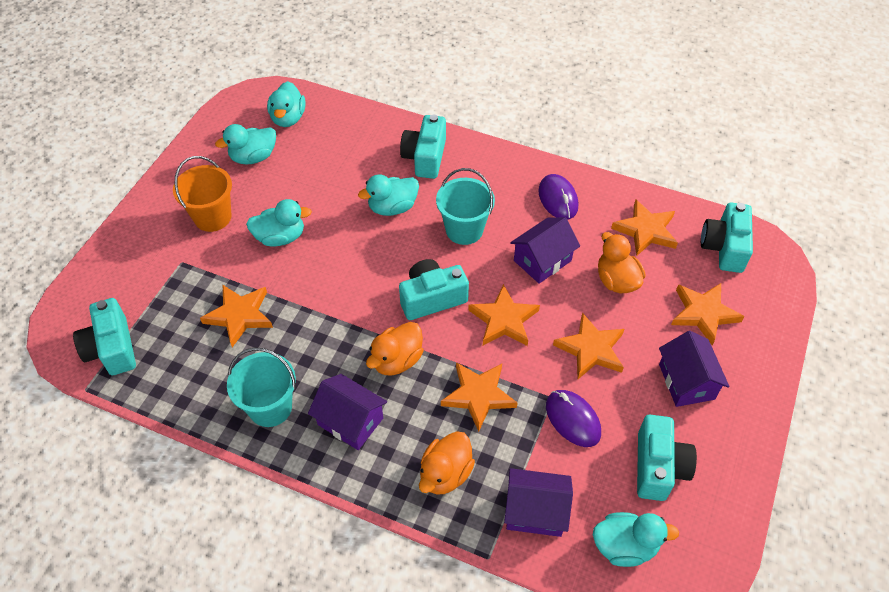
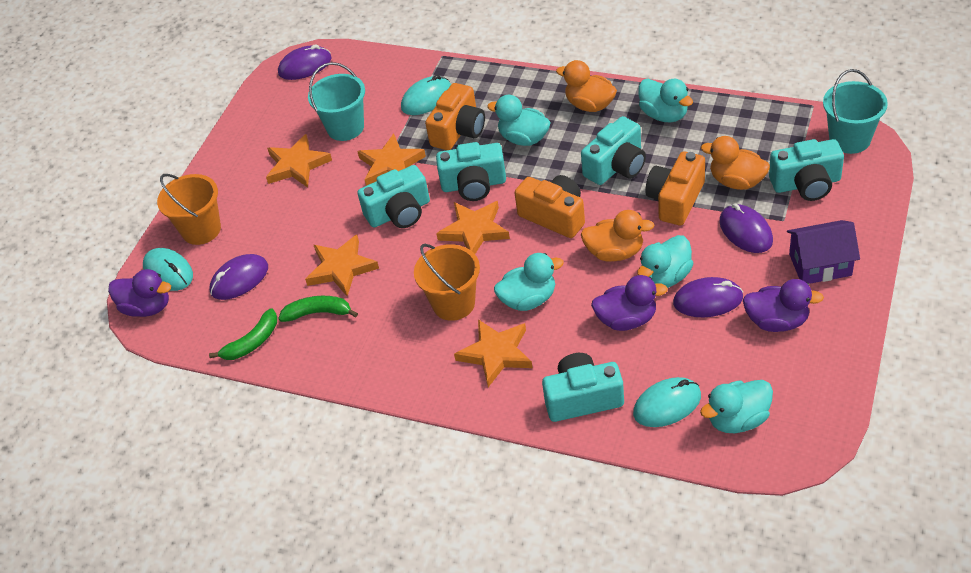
green banana: none = 0 -> [209,308,277,360] [278,296,358,322] = 2
orange bucket: [173,156,232,232] = 1 -> [157,174,221,245] [414,244,480,321] = 2
orange camera: none = 0 -> [425,83,485,150] [514,175,585,238] [645,151,705,226] = 3
orange star: [200,285,273,347] [441,362,518,432] [468,284,540,346] [553,313,624,379] [611,199,678,256] [671,283,745,345] = 6 -> [266,134,332,188] [305,235,379,296] [357,134,426,186] [436,201,510,254] [454,319,533,387] = 5
purple duck: none = 0 -> [108,269,171,317] [591,275,668,331] [743,279,824,332] = 3
purple house: [308,374,387,450] [504,468,573,537] [510,217,580,284] [659,331,729,407] = 4 -> [787,220,860,284] = 1
purple mouse: [538,174,578,220] [546,390,601,447] = 2 -> [210,254,268,300] [278,44,332,80] [673,277,743,317] [719,203,773,253] = 4
turquoise mouse: none = 0 -> [143,248,193,291] [401,75,451,115] [633,377,701,427] = 3

